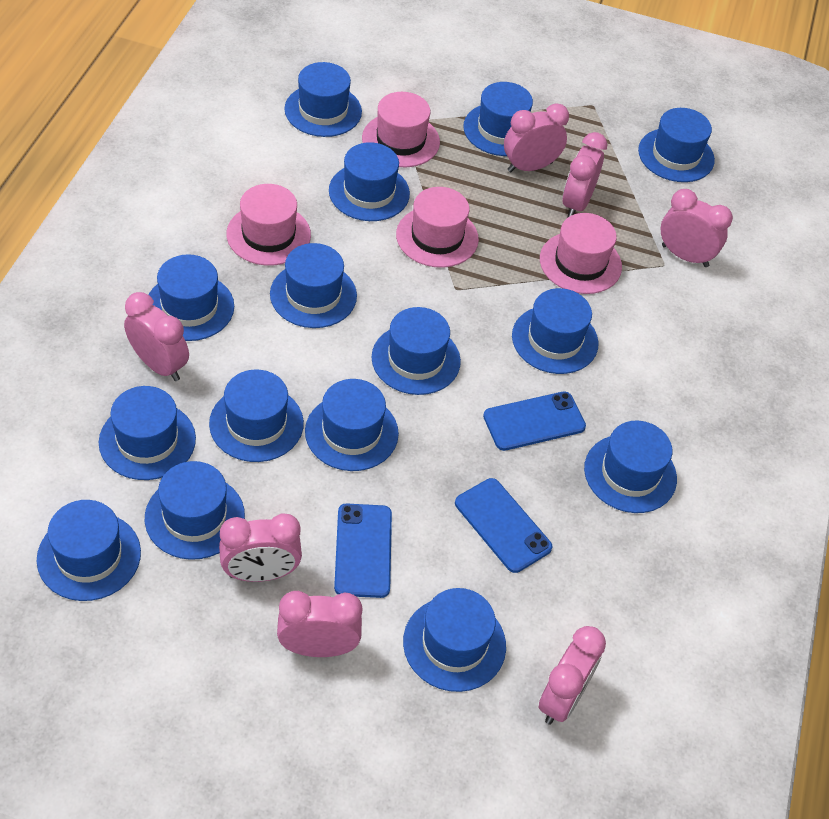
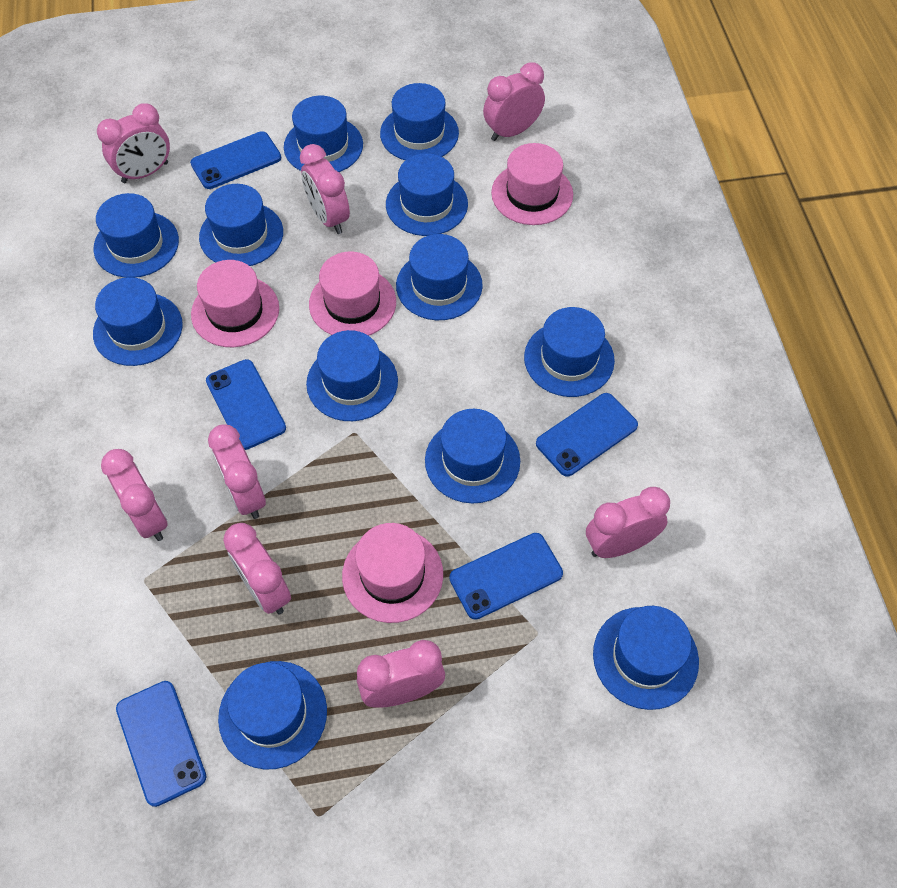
blue hat: [37,500,141,601] [99,386,196,480] [145,461,245,560] [148,254,234,341] [209,370,304,462] [270,243,357,328] [284,62,362,137] [305,379,399,471] [329,142,410,221] [372,307,461,395] [403,588,506,692] [463,82,533,156] [512,288,599,374] [584,421,677,513] [638,108,715,182] = 15 -> [93,277,183,366] [94,193,179,278] [199,184,283,266] [218,661,327,770] [284,96,363,172] [306,330,398,421] [380,83,459,160] [386,153,468,236] [396,234,483,320] [425,409,520,503] [524,307,615,397] [593,606,699,710] = 12
blue phone: [334,504,392,598] [455,478,552,573] [483,392,586,451] = 3 -> [116,681,206,807] [190,131,281,189] [206,359,286,450] [449,533,563,620] [536,393,638,477] = 5
pink clock: [124,292,189,381] [219,513,302,582] [277,591,362,657] [504,103,569,172] [539,626,606,725] [562,132,607,217] [661,189,733,267] = 7 -> [97,103,170,183] [101,449,168,541] [208,424,266,519] [223,523,291,614] [300,144,350,234] [357,640,445,708] [483,62,545,141] [586,487,670,558] = 8

